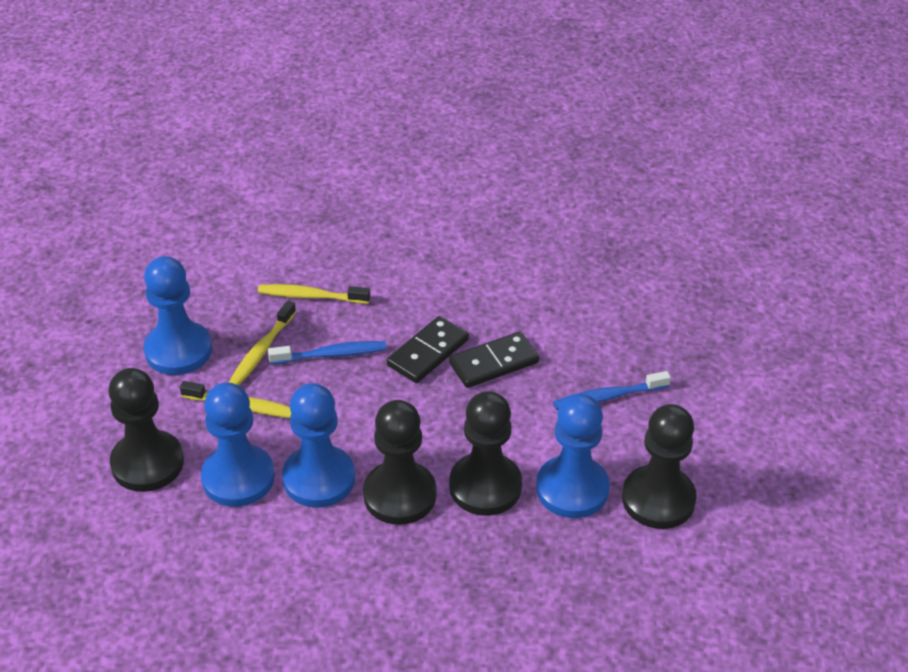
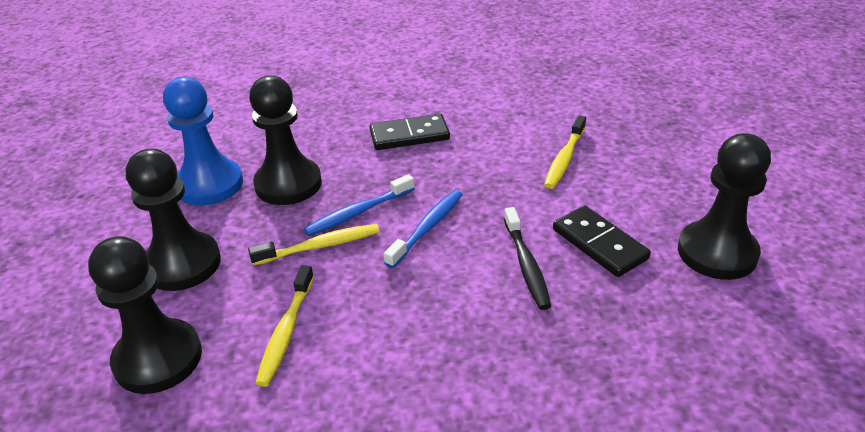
black toothbrush: none = 0 -> [504,207,551,310] = 1
blue pawn: [144,256,212,375] [201,382,275,507] [282,383,355,507] [536,394,610,518] = 4 -> [163,77,243,205] = 1

